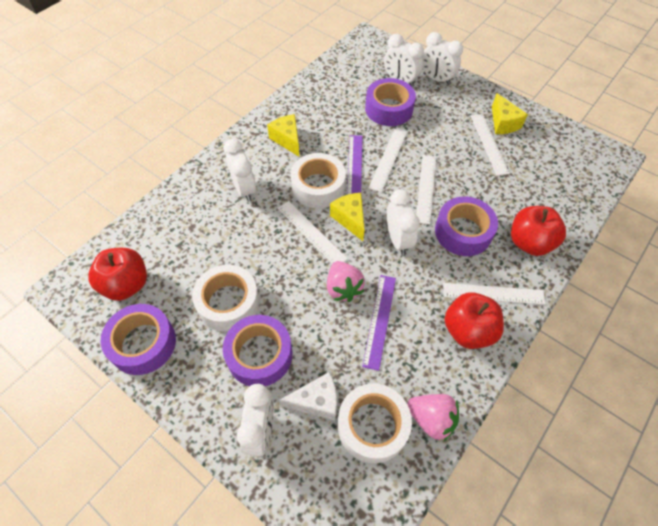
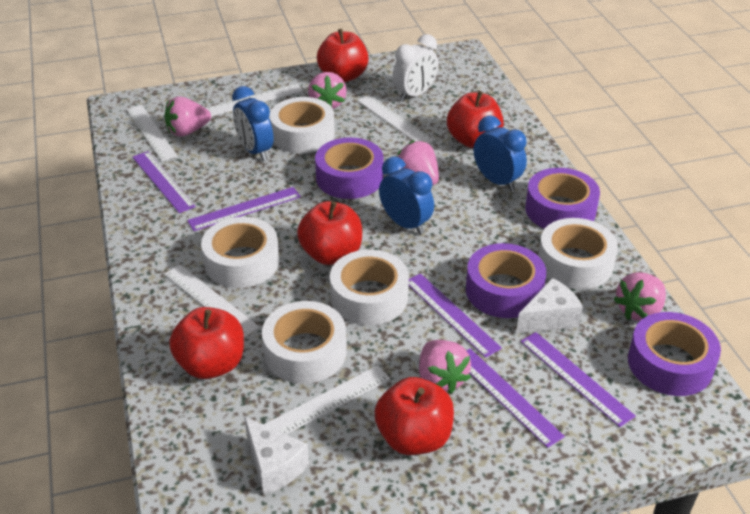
blue clock: none = 0 -> [232,86,274,161] [379,156,434,235] [474,115,527,191] = 3
pink strawberry: [327,261,365,302] [407,394,459,441] = 2 -> [164,97,211,137] [308,72,347,109] [398,140,439,186] [419,340,471,394] [613,272,666,321] = 5
purple ruler: [347,135,363,195] [362,275,396,371] = 2 -> [132,151,196,213] [187,187,301,231] [409,274,502,358] [466,349,565,448] [521,332,636,427] = 5
red apple: [88,248,147,301] [445,292,504,349] [511,206,566,256] = 3 -> [169,307,244,379] [297,201,362,265] [317,29,369,82] [374,377,454,455] [447,91,504,148] = 5
white cheese: [279,372,337,420] = 1 -> [244,416,309,495] [516,278,583,334] = 2
white clock: [224,139,256,202] [237,384,274,456] [384,34,424,87] [387,189,420,255] [422,32,463,85] = 5 -> [392,34,438,101] = 1
white tape: [192,265,260,332] [291,153,346,208] [338,383,412,463] = 3 -> [201,217,279,288] [262,301,347,384] [270,97,335,153] [330,250,409,325] [538,218,618,289] = 5
yellow cheese: [267,114,300,157] [330,193,364,241] [492,93,528,134] = 3 -> none = 0

